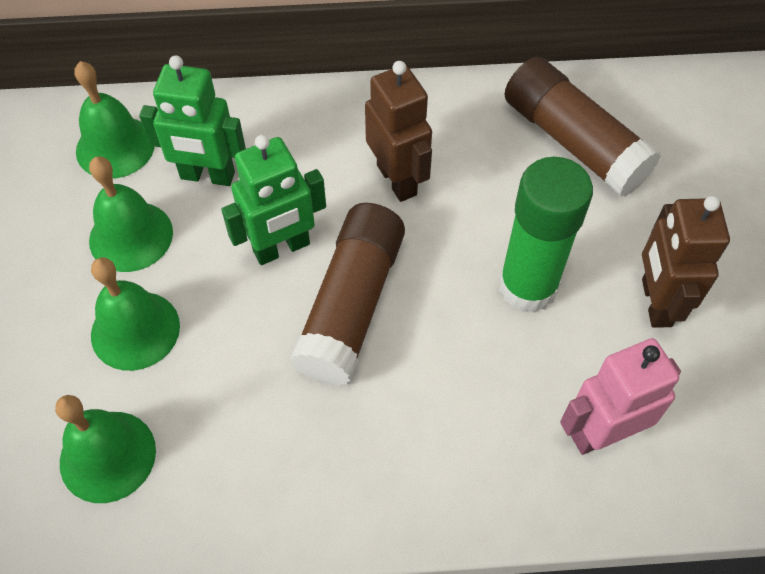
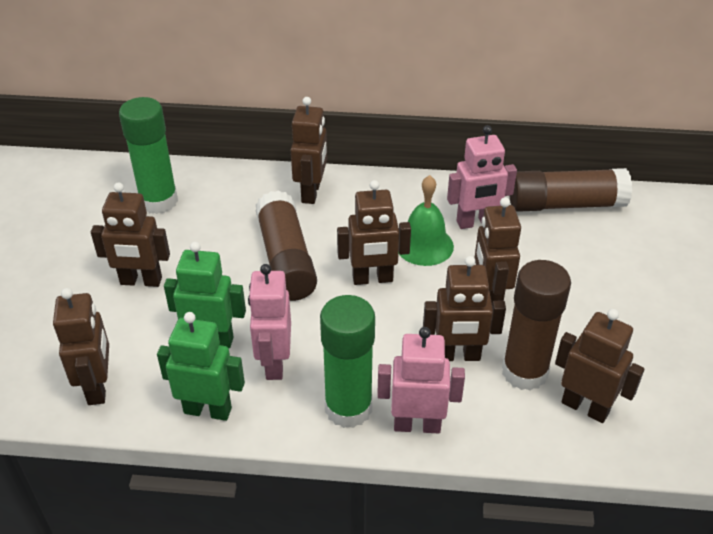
brown glue stick: [290,203,405,386] [505,57,661,197] = 2 -> [256,190,317,301] [502,260,571,391] [509,168,632,212] = 3
brown robot: [365,61,432,202] [642,196,730,328] = 2 -> [53,288,109,405] [91,182,170,287] [291,97,327,204] [337,180,411,285] [423,256,506,361] [475,197,521,304] [555,309,644,423] = 7
green bell: [55,395,156,503] [74,61,155,179] [89,156,173,272] [91,257,180,371] = 4 -> [399,175,454,266] = 1
green glue stick: [499,157,593,313] = 1 -> [119,97,178,214] [320,295,375,428] = 2
pink robot: [560,338,681,455] = 1 -> [248,264,291,380] [377,327,465,433] [447,125,517,229] = 3

